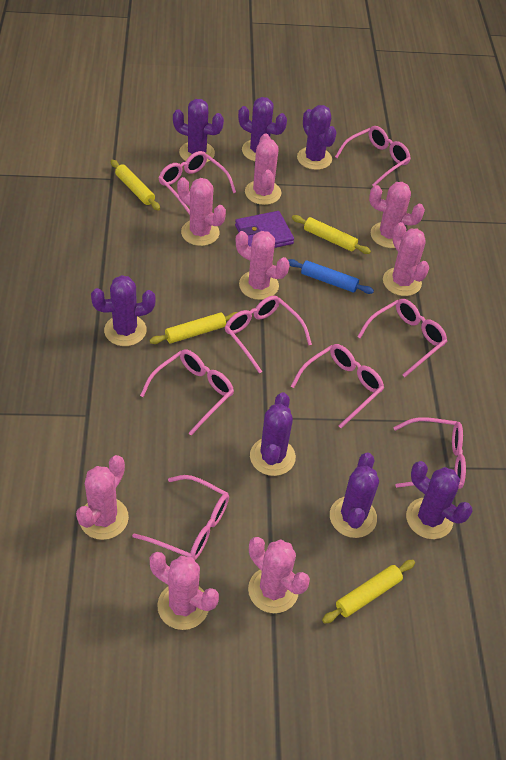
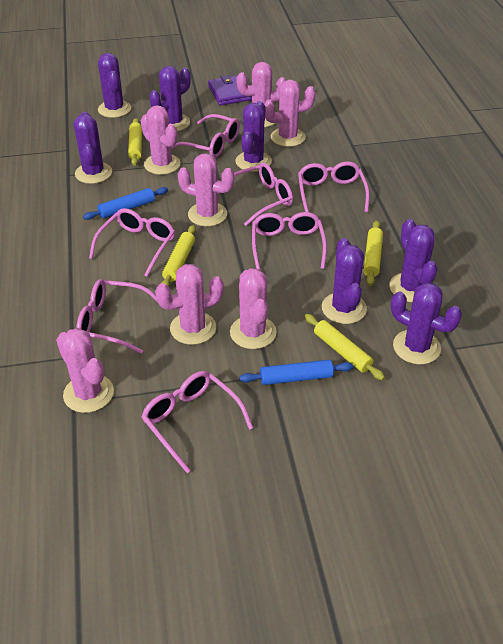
blue rolling pin: [288,259,374,294] = 1 -> [83,187,168,220] [240,360,353,385] = 2
pink cactus: [76,455,129,540] [150,552,219,630] [177,177,226,246] [236,231,290,300] [245,133,281,205] [248,537,310,613] [369,182,425,248] [383,222,429,296] = 8 -> [56,328,114,413] [141,105,181,175] [155,264,224,345] [178,154,234,227] [230,268,276,349] [236,62,286,127] [264,80,316,147] = 7
pink glasses: [132,475,229,560] [140,349,234,436] [159,151,236,215] [225,295,312,373] [291,344,384,428] [335,126,411,187] [357,299,447,377] [394,417,466,489] = 8 -> [76,279,157,354] [89,208,175,277] [141,371,253,473] [171,114,240,158] [217,163,293,226] [252,212,327,270] [298,161,370,213] = 7

